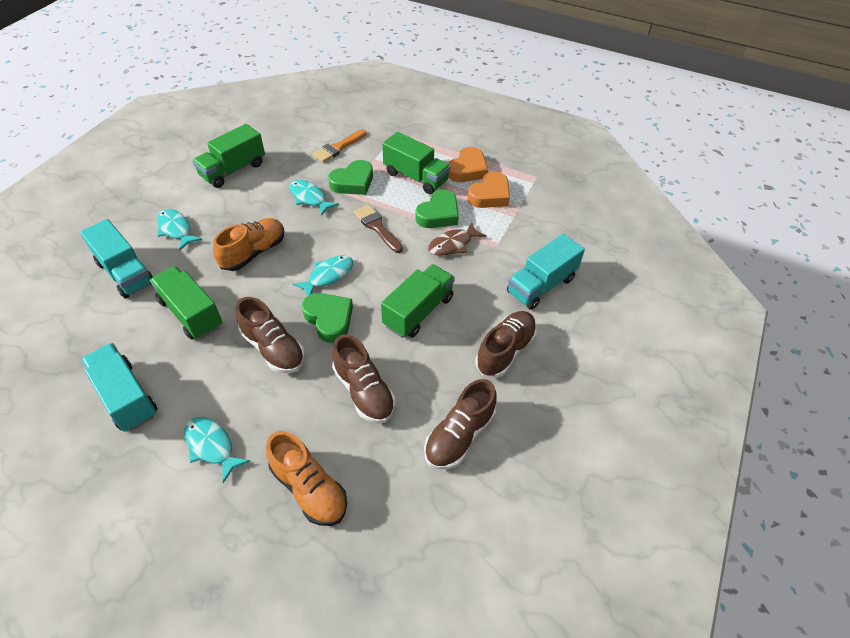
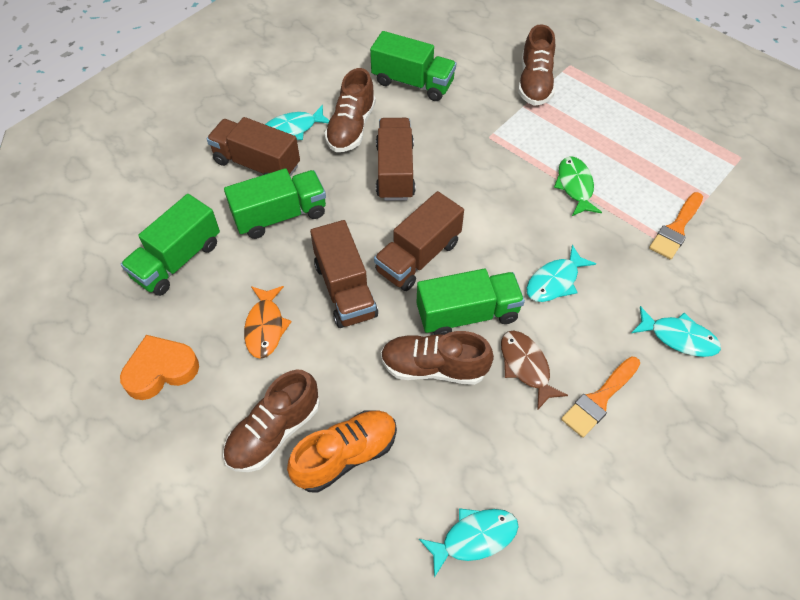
brown brush: [354,205,403,253] = 1 -> none = 0
brown truck: none = 0 -> [207,117,300,177] [310,220,378,328] [374,191,464,291] [376,118,415,201] = 4
green fish: none = 0 -> [554,156,602,216] = 1
green heart: [302,293,353,343] [328,160,373,195] [415,189,459,228] = 3 -> none = 0
orange brush: [312,129,367,163] = 1 -> [561,357,640,438] [649,192,703,260] = 2
orange fish: none = 0 -> [244,286,292,359] = 1
orange heart: [448,147,488,182] [467,171,510,208] = 2 -> [120,335,199,400] = 1
orange shoe: [213,218,284,271] [266,431,347,526] = 2 -> [287,410,397,493] = 1
turquoise truck: [80,219,154,298] [81,343,157,432] [507,234,585,310] = 3 -> none = 0

